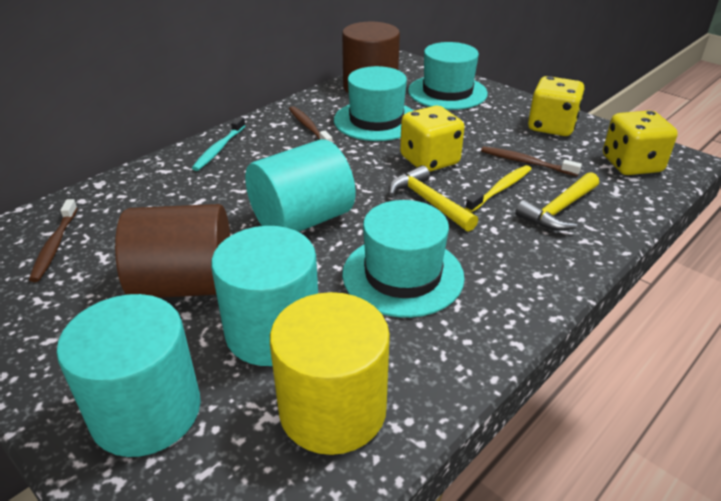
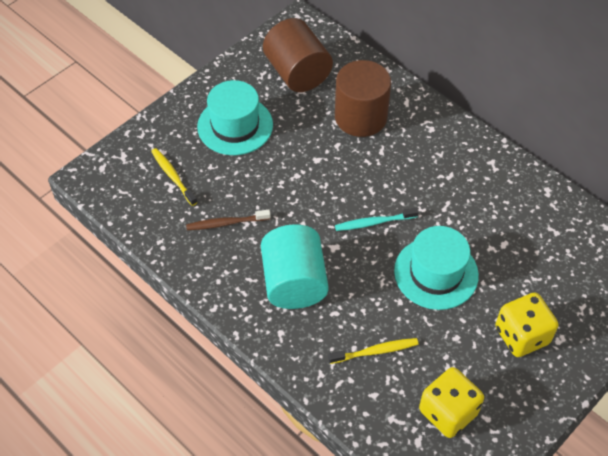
brown toothbrush: [29,199,78,282] [289,106,332,142] [481,146,582,176] = 3 -> [186,209,271,230] = 1
turquoise cylinder: [56,294,201,457] [211,226,318,366] [245,139,355,232] = 3 -> [261,224,329,309] = 1
turquoise hat: [334,66,414,141] [342,200,465,318] [408,42,488,110] = 3 -> [197,80,273,155] [394,226,479,310] = 2
yellow cylinder: [270,292,390,455] = 1 -> none = 0
yellow dice: [400,106,465,172] [528,76,585,136] [603,110,678,175] = 3 -> [419,367,484,438] [495,292,559,357] = 2
yellow hammer: [389,165,478,232] [515,172,599,231] = 2 -> none = 0
yellow toothbrush: [465,165,531,212] = 1 -> [151,148,197,206] [328,338,419,364] = 2

